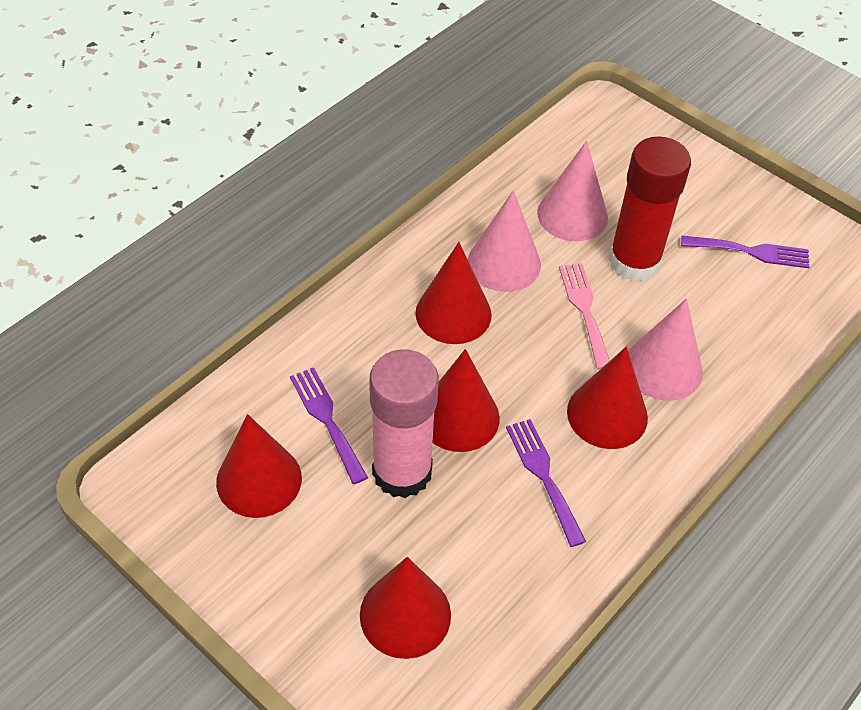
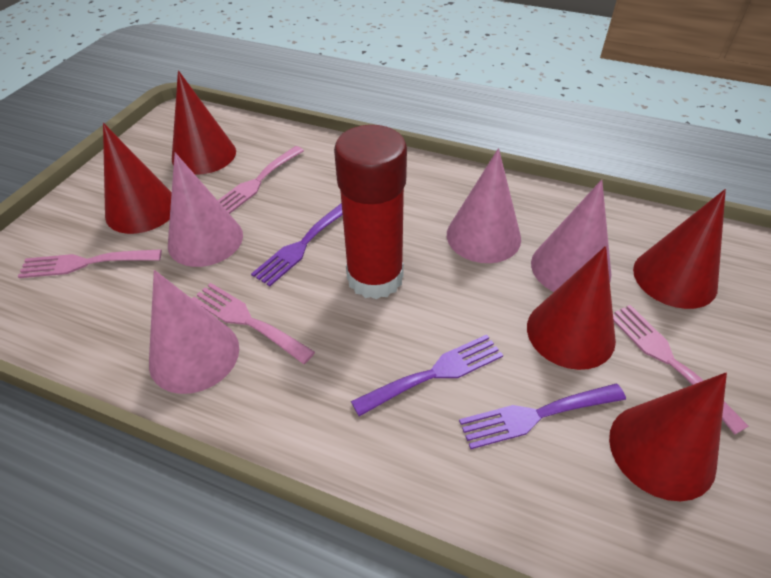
pink cone: [468,190,541,292] [537,141,608,241] [628,299,703,401] = 3 -> [149,270,239,394] [168,153,243,267] [447,148,521,263] [531,179,611,292] = 4
pink fork: [559,263,610,369] = 1 -> [18,249,162,278] [192,283,315,364] [218,146,304,214] [613,305,749,435] = 4
pink glue stick: [369,349,439,498] = 1 -> none = 0

